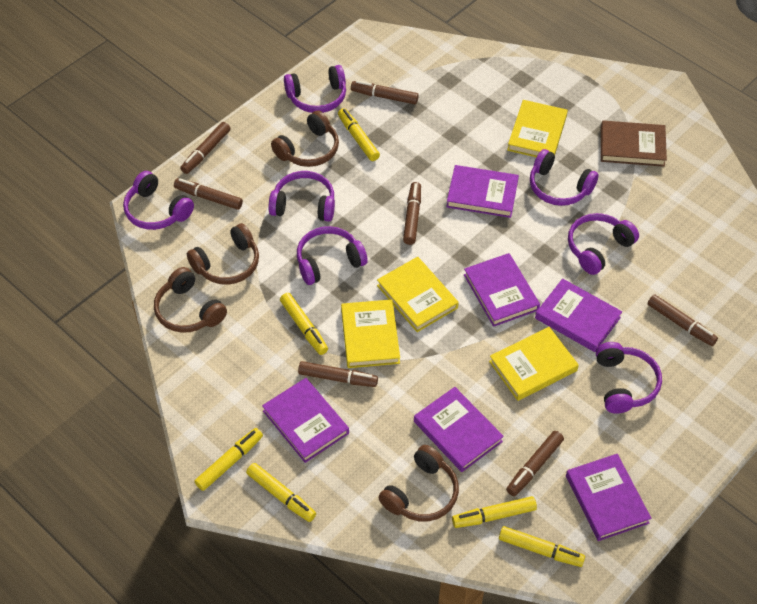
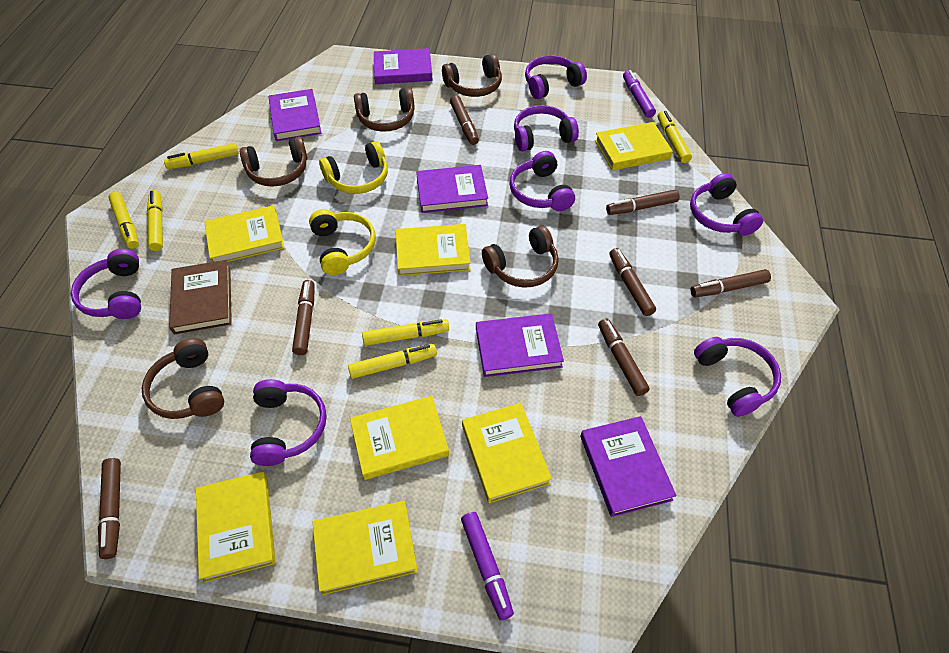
brown headphones: [154,267,227,333] [187,223,259,285] [271,110,339,167] [379,445,459,521] = 4 -> [142,338,224,419] [240,136,307,187] [354,88,415,131] [442,54,502,97] [482,225,558,288] = 5
purple book: [262,378,349,463] [414,387,504,472] [446,165,519,218] [464,253,540,327] [535,278,622,352] [566,454,651,541] = 6 -> [268,89,322,141] [374,48,433,84] [416,165,488,213] [476,313,564,377] [580,416,676,517] = 5
purple marker: none = 0 -> [461,512,514,620] [623,70,656,118] = 2
yellow book: [341,299,400,368] [377,257,459,332] [489,327,579,401] [507,100,568,157] = 4 -> [196,472,276,583] [204,205,284,262] [313,501,418,595] [350,396,449,480] [396,224,471,276] [462,403,552,503] [595,122,673,171] = 7
yellow headphones: none = 0 -> [309,209,376,275] [319,141,388,194] = 2

